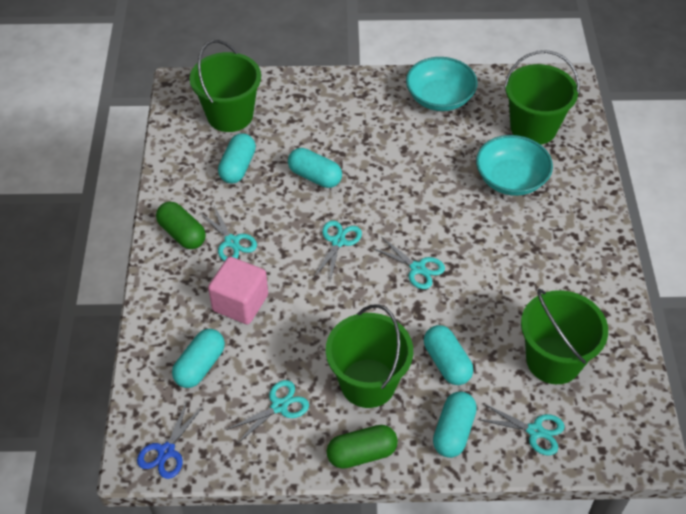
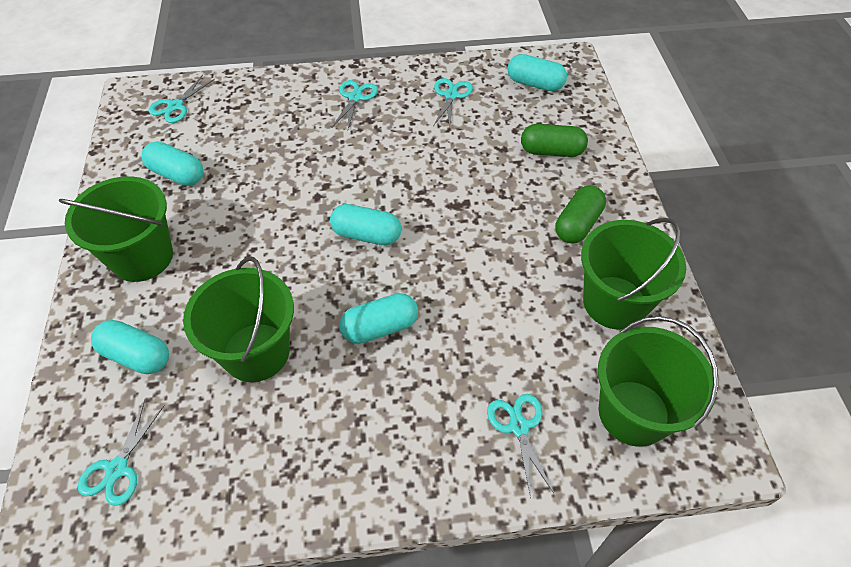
blue scissors: [137,401,203,479] = 1 -> none = 0
pink cube: [208,257,268,325] = 1 -> none = 0
turquoise bowl: [406,57,478,111] [476,135,553,196] = 2 -> none = 0

